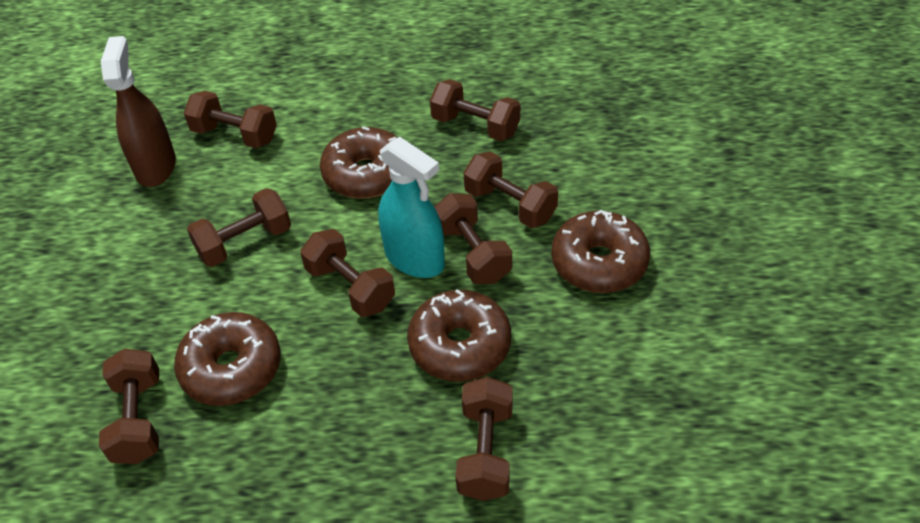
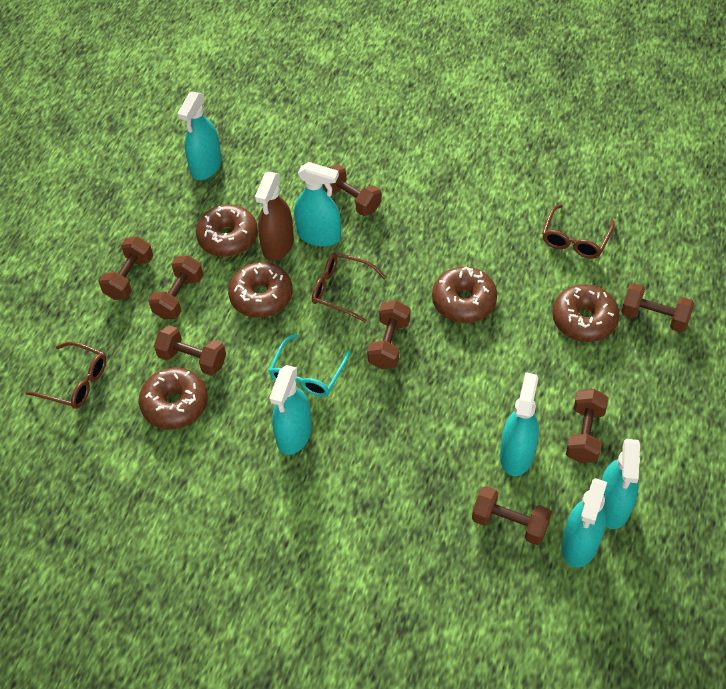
brown donut: [174,312,281,406] [320,126,398,199] [407,289,511,381] [551,210,650,293] = 4 -> [139,367,208,429] [196,204,258,257] [228,262,293,318] [432,266,497,323] [552,284,620,342] = 5
brown glasses: none = 0 -> [26,342,106,409] [312,253,387,323] [542,204,615,259] = 3
turquoise glasses: none = 0 -> [269,334,351,397] = 1
turquoise spray bottle: [378,137,445,278] = 1 -> [177,91,222,180] [269,365,312,455] [294,162,341,247] [500,372,539,476] [562,478,607,568] [601,439,640,529] = 6

